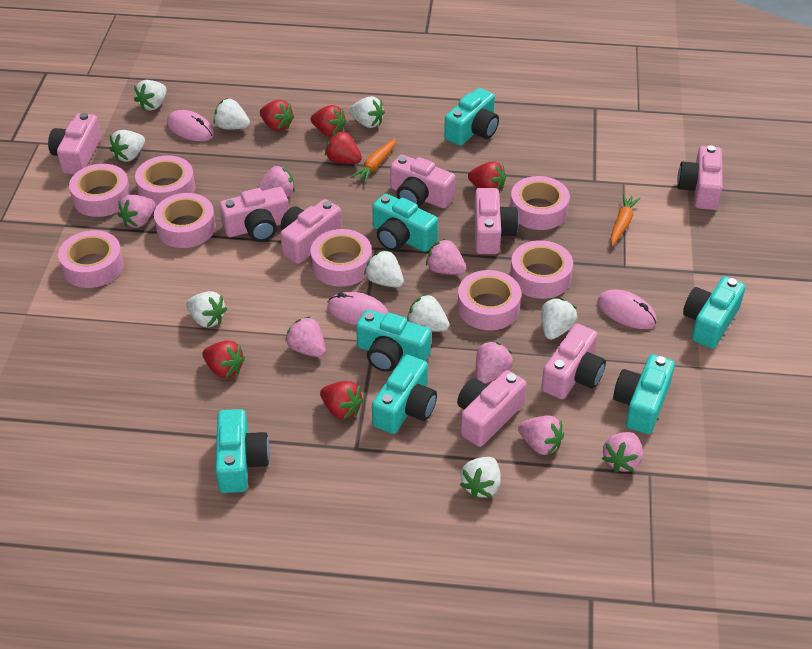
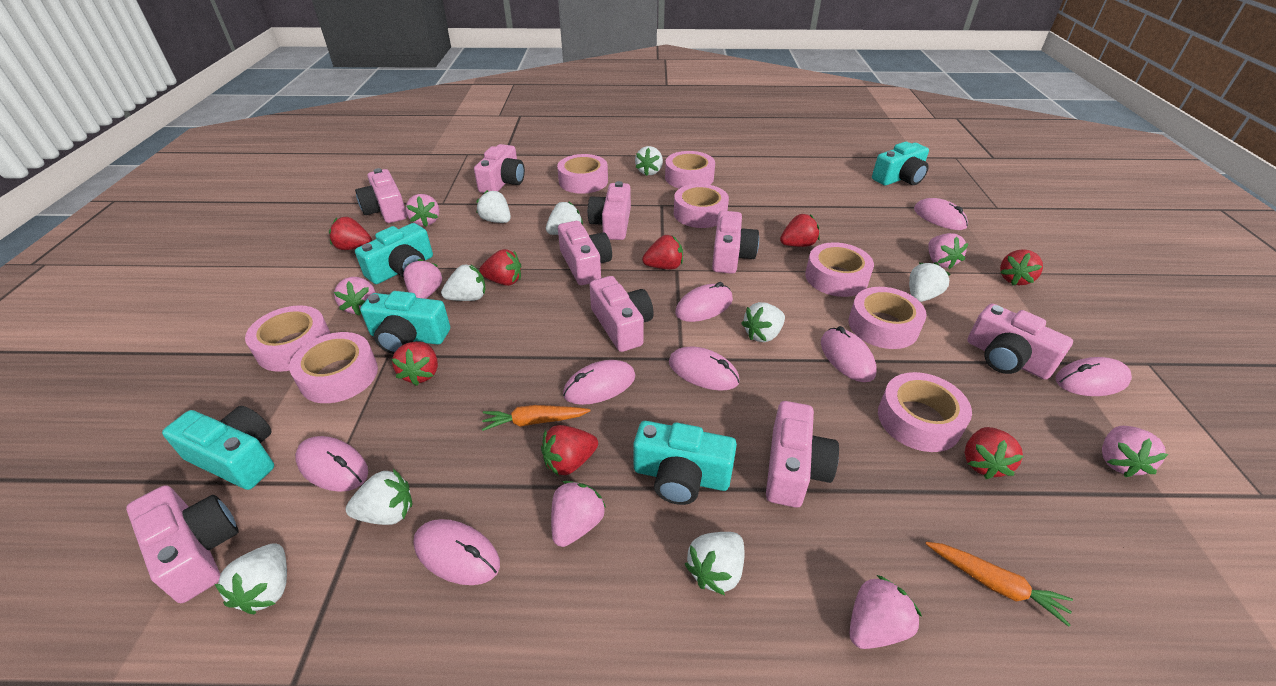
pink camera: [48,113,101,174] [219,187,289,242] [280,199,342,264] [390,155,455,208] [457,370,527,447] [474,188,519,254] [541,323,606,399] [677,145,723,210] = 8 -> [126,485,239,603] [355,168,407,223] [474,144,525,193] [558,221,612,285] [588,181,631,240] [590,276,654,352] [712,211,759,274] [766,401,839,508] [967,304,1073,380] = 9
pink mouse: [167,110,214,141] [327,292,388,325] [597,290,657,329] = 3 -> [295,436,368,492] [413,519,500,585] [563,360,635,405] [669,346,740,391] [675,282,733,322] [821,326,877,382] [914,198,968,230] [1056,357,1132,396] = 8
red strawberry: [202,340,245,378] [260,100,295,131] [311,105,346,137] [320,381,364,420] [325,131,362,164] [468,161,506,192] = 6 -> [329,217,372,250] [392,341,438,386] [479,249,521,286] [541,425,598,476] [642,235,683,270] [780,214,820,247] [964,427,1023,479] [1000,249,1043,286] = 8
turquoise camera: [215,409,270,493] [356,309,431,372] [372,194,438,252] [372,355,437,434] [444,88,499,146] [613,354,675,434] [683,276,745,349] = 7 -> [162,406,274,490] [355,223,433,284] [360,291,450,354] [633,421,737,505] [872,142,929,185] = 5

